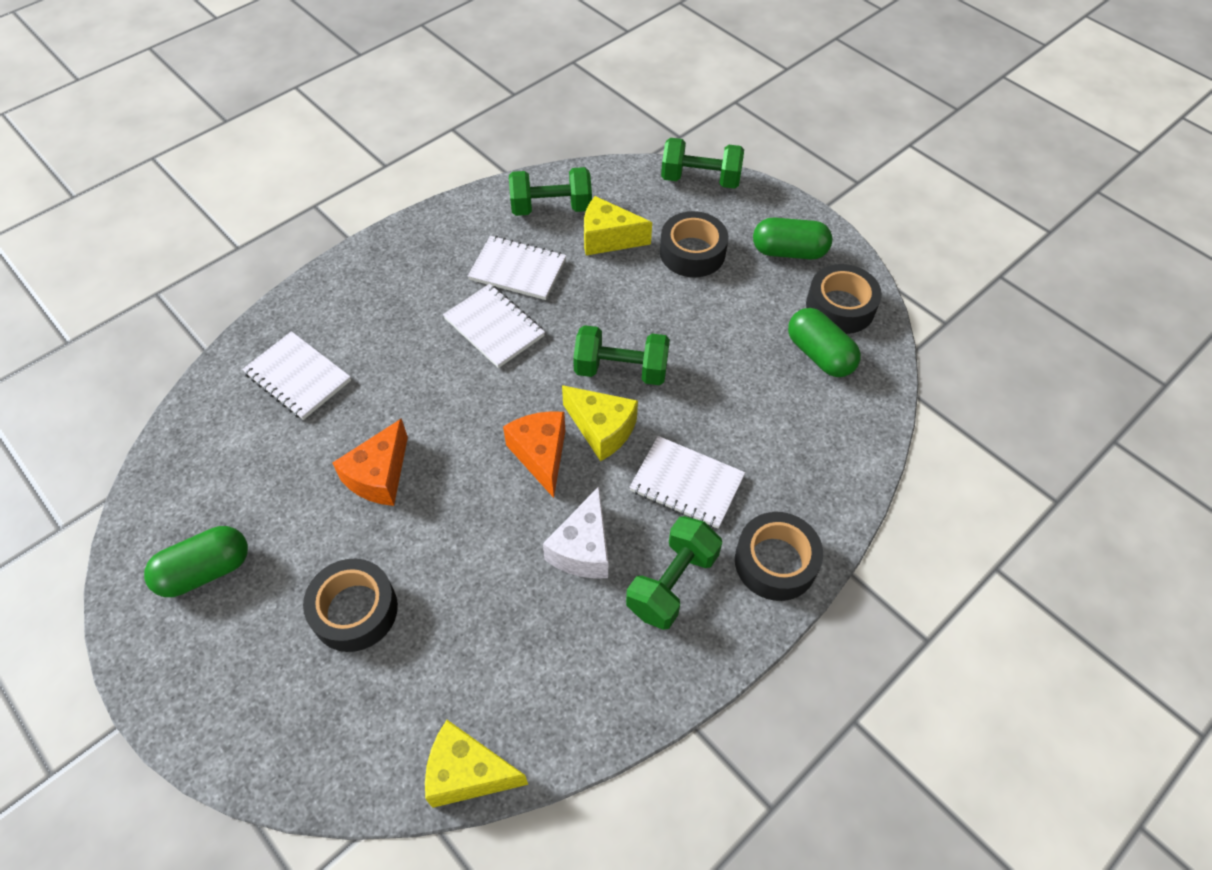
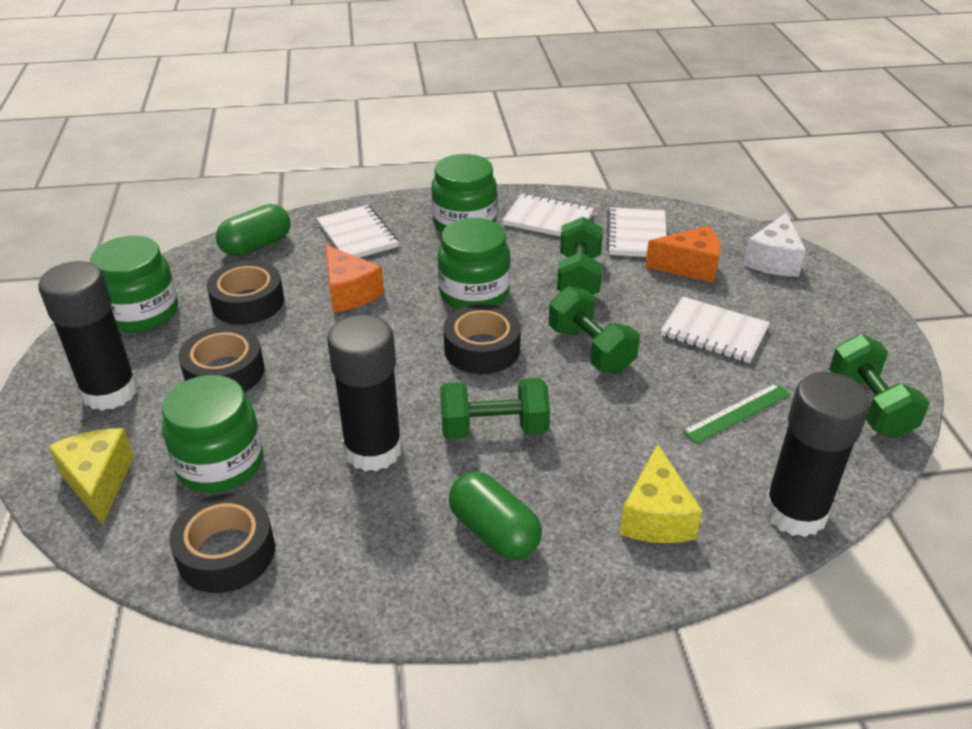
black glue stick: none = 0 -> [39,261,138,411] [327,315,402,471] [764,372,870,537] = 3
green capsule: [144,526,248,597] [753,218,832,259] [788,308,861,377] = 3 -> [216,204,291,256] [449,471,542,560] = 2
green jar: none = 0 -> [90,236,178,332] [162,375,263,493] [431,154,497,232] [437,218,511,309] = 4
green ruler: none = 0 -> [682,383,791,444] = 1
yellow cheese: [425,720,528,808] [562,385,638,461] [584,196,652,256] = 3 -> [48,428,134,525] [620,444,702,543] = 2

